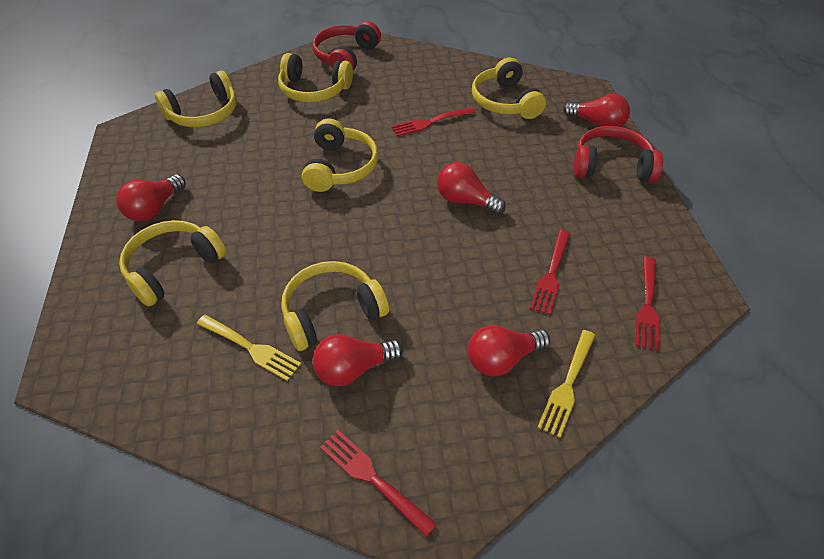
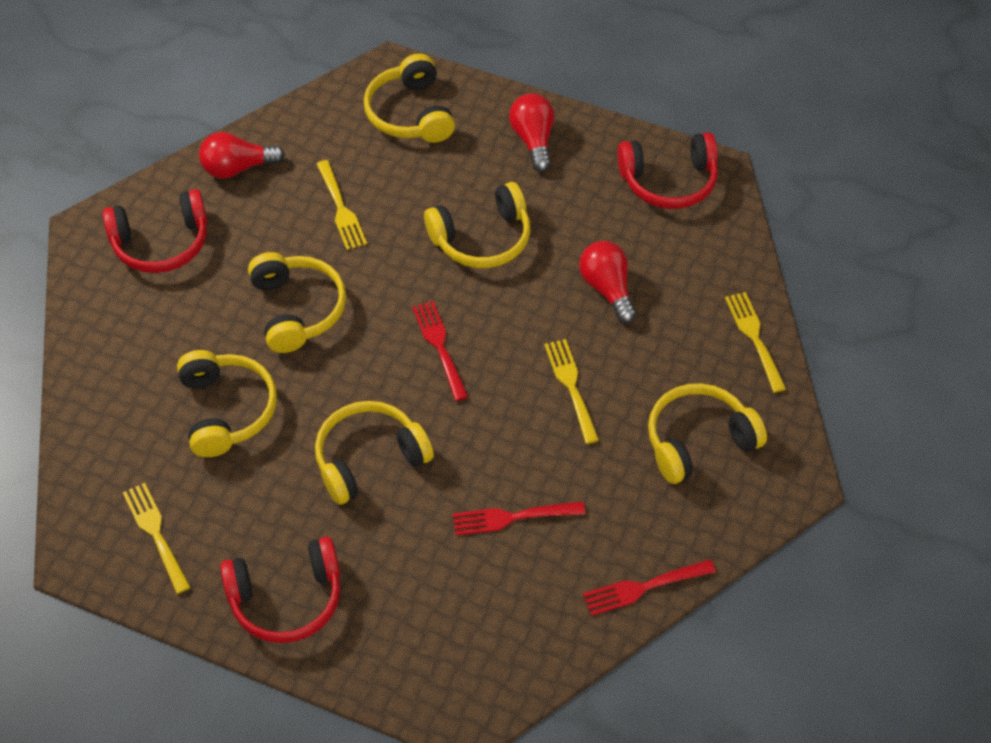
red fork: [320,430,437,537] [391,107,476,136] [530,230,570,315] [636,257,659,350] = 4 -> [412,301,468,401] [453,501,585,536] [583,559,716,616] = 3
red headphones: [312,21,381,70] [574,126,663,182] = 2 -> [102,189,207,273] [220,537,340,643] [617,132,718,209] = 3
red light bulb: [116,174,186,222] [313,334,403,386] [437,162,506,215] [468,325,550,377] [563,94,630,127] = 5 -> [199,132,285,179] [509,93,554,172] [579,241,636,323] = 3
yellow fork: [197,315,301,381] [537,330,596,438] = 2 -> [123,483,191,594] [316,160,367,250] [544,339,599,444] [725,292,786,393] = 4

